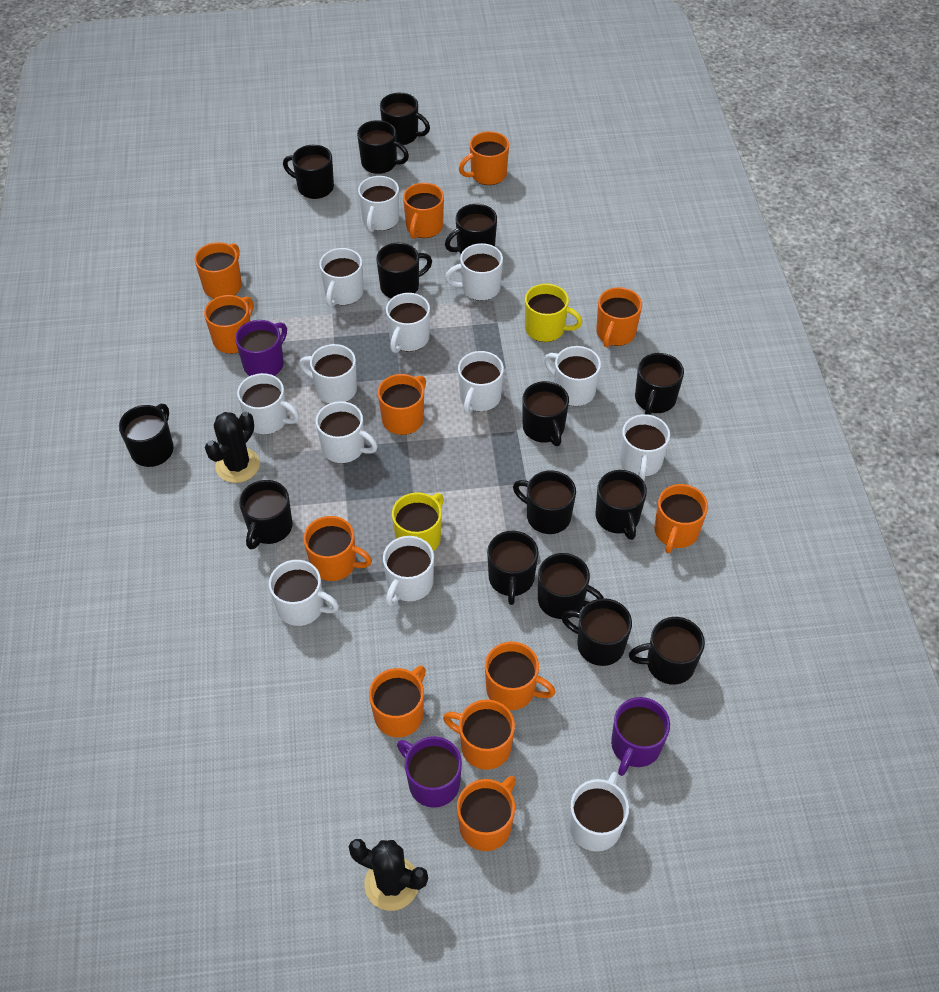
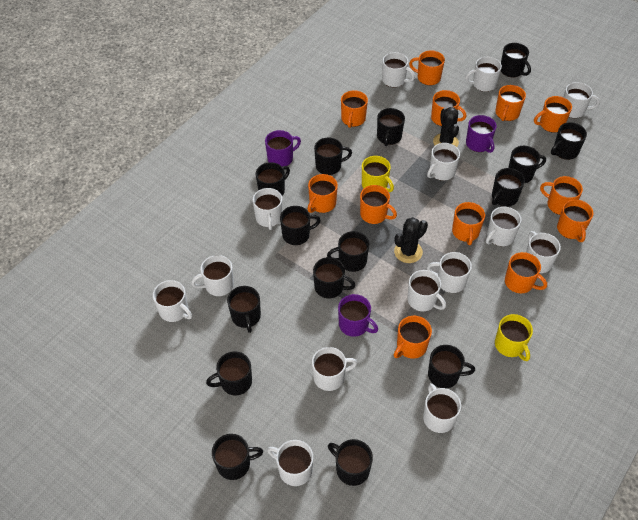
white mug: [237,373,300,434] [269,560,339,626] [299,344,357,404] [316,401,378,463] [319,248,363,307] [358,176,399,232] [383,536,434,606] [386,293,430,353] [445,243,503,301] [458,351,504,414] [544,346,601,406] [569,772,629,851] [620,414,670,481] = 13 -> [153,280,192,322] [191,255,234,296] [253,188,282,230] [267,440,313,486] [312,347,357,391] [382,52,415,87] [407,270,446,311] [423,383,461,433] [427,143,460,181] [427,252,472,293] [465,57,502,92] [486,207,521,246] [526,231,561,273] [564,82,600,118] = 14

